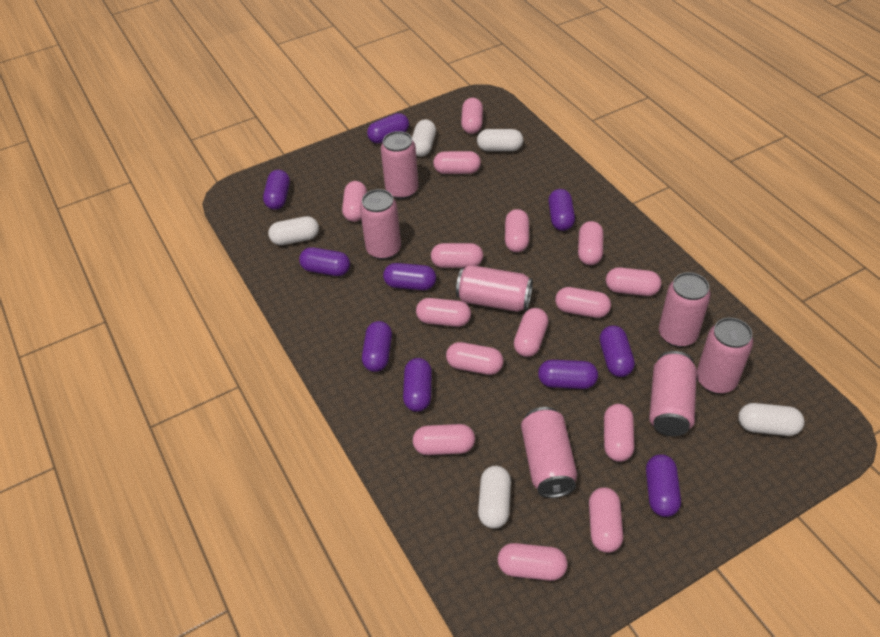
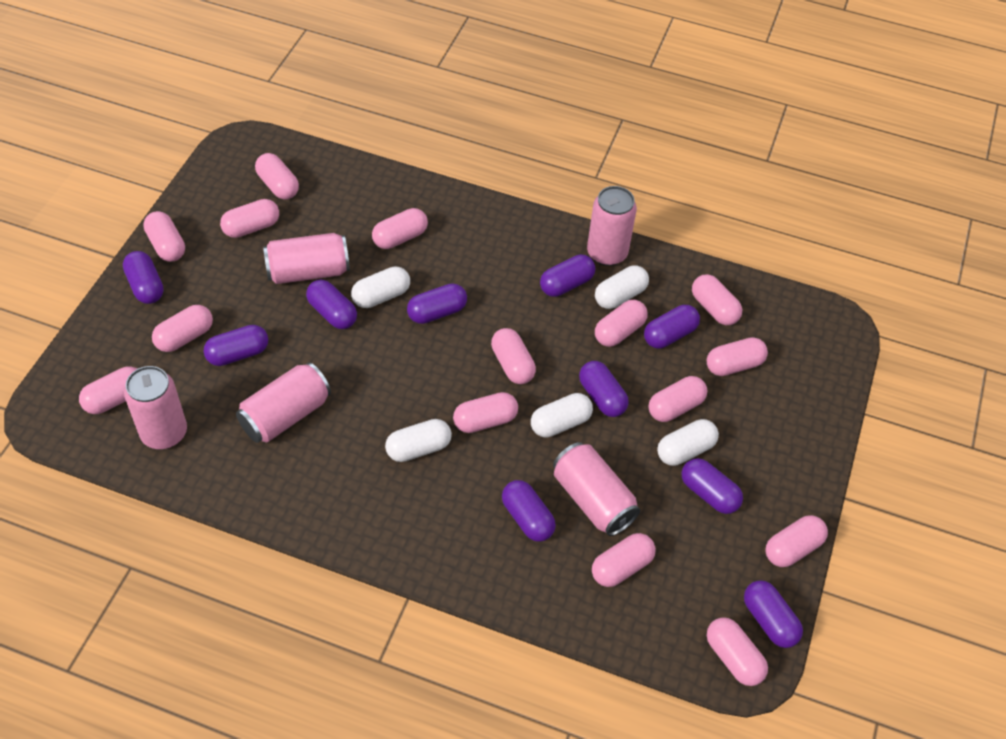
pink can: [360,189,401,260] [381,131,418,199] [456,265,533,312] [521,407,577,498] [649,351,697,436] [659,272,711,347] [697,318,754,394] = 7 -> [124,366,187,449] [236,363,331,443] [263,233,350,284] [553,442,640,536] [587,186,637,266] = 5

